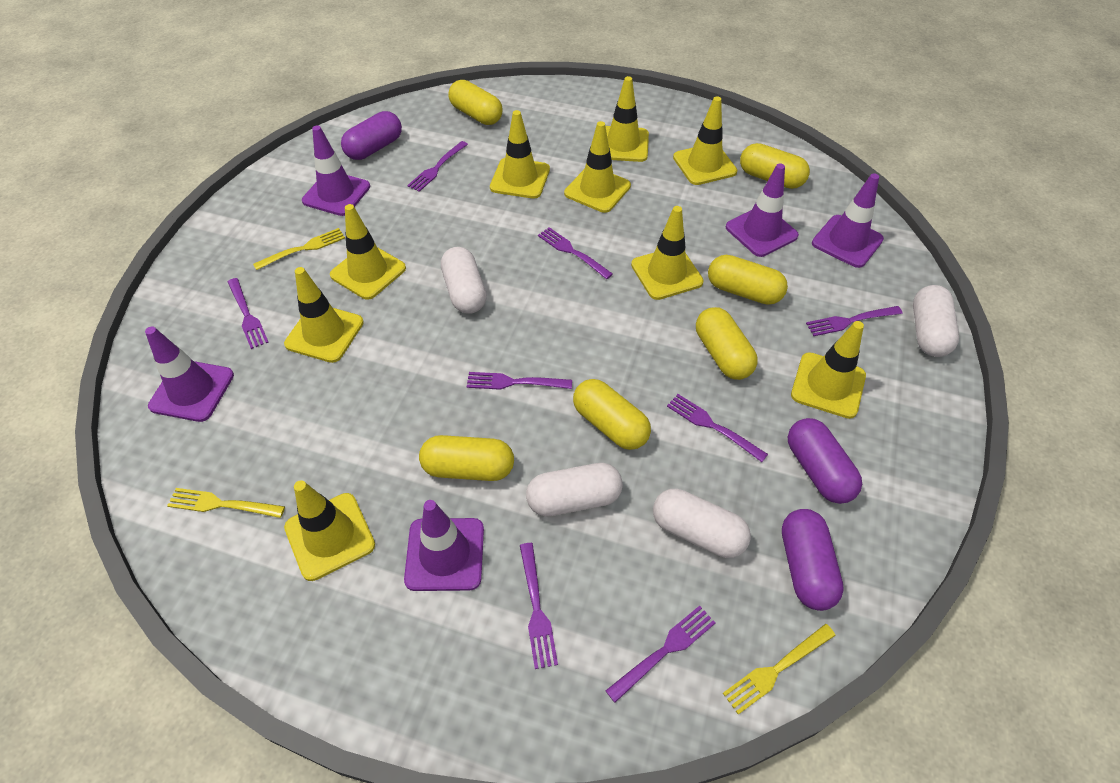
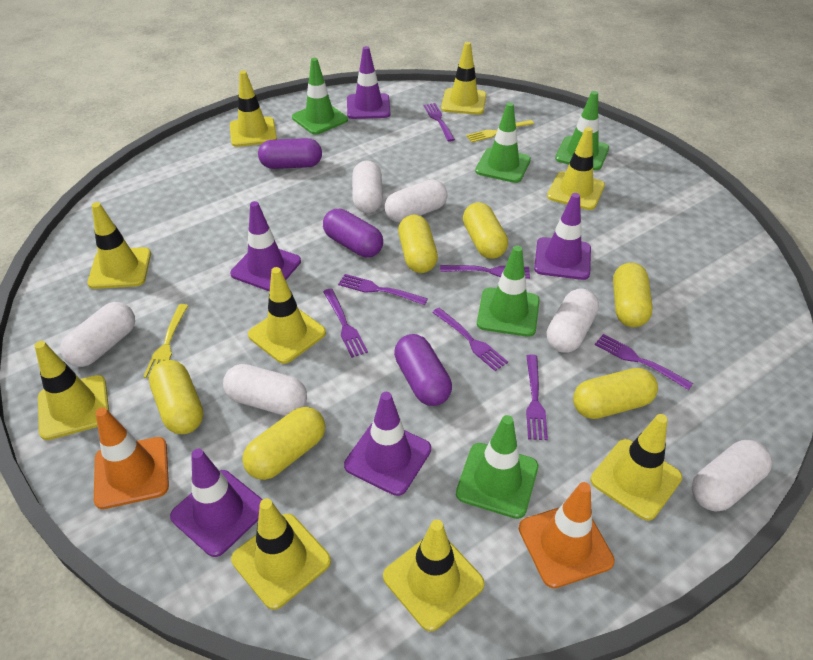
green traffic cone: none = 0 -> [292,58,348,135] [456,415,538,519] [475,102,531,183] [477,245,540,337] [555,91,609,170] = 5
orange traffic cone: none = 0 -> [94,407,169,509] [519,482,615,588] = 2
purple fork: [228,278,269,349] [407,141,468,192] [467,372,572,390] [520,543,558,669] [538,227,613,279] [606,605,715,703] [667,394,768,462] [806,306,903,336] = 8 -> [323,288,368,358] [338,274,428,305] [424,103,455,142] [432,308,508,371] [440,265,530,279] [526,354,548,440] [595,334,693,390] = 7
white capsule: [441,247,487,314] [526,463,623,516] [653,489,751,558] [913,285,959,357] = 4 -> [60,302,135,367] [223,364,307,416] [352,161,383,213] [385,180,448,223] [547,288,599,353] [692,440,772,512] = 6
yellow fork: [167,488,285,518] [253,228,345,270] [723,624,836,715] = 3 -> [143,304,188,378] [466,120,534,142] = 2

